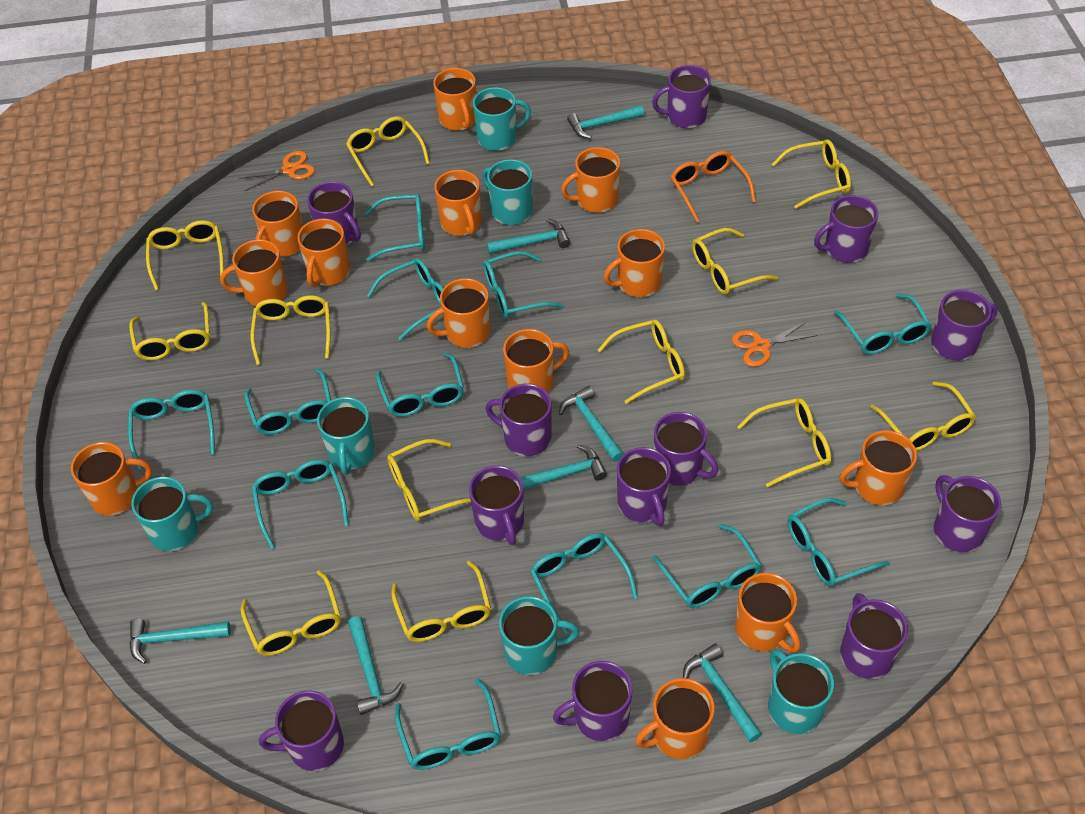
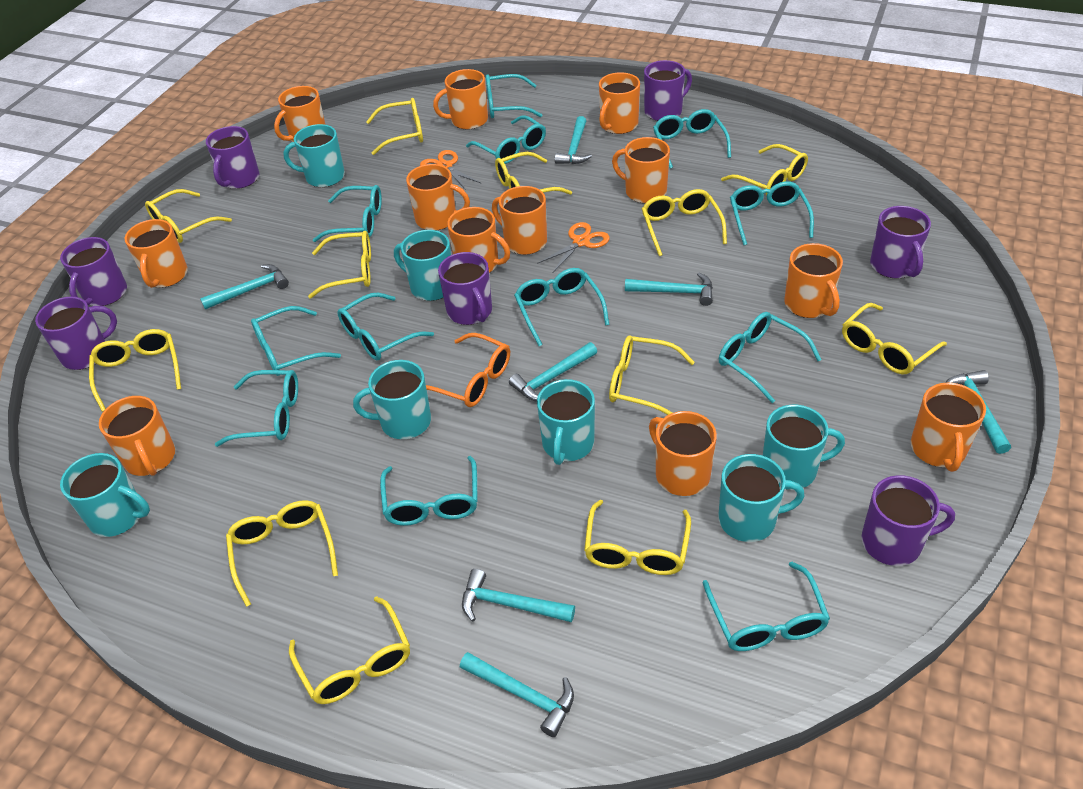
orange mug: [71,442,152,515] [220,239,288,306] [252,191,303,257] [297,218,350,287] [427,278,490,348] [433,68,476,131] [434,170,482,236] [503,329,569,393] [561,147,620,213] [604,229,665,297] [635,678,715,759] [735,573,801,653] [839,430,917,505] = 13 -> [99,396,175,476] [125,219,188,288] [274,86,325,142] [406,164,470,230] [433,69,488,129] [447,207,510,273] [492,186,547,255] [599,72,640,134] [612,137,670,203] [649,411,717,496] [785,243,843,318] [911,383,986,472] = 12
purple mug: [259,690,344,771] [307,181,361,245] [469,466,524,545] [485,384,552,456] [553,661,632,741] [617,447,671,526] [652,65,711,128] [654,412,718,486] [814,195,878,263] [840,593,908,679] [931,290,998,361] [934,475,1001,552] = 12 -> [35,297,117,370] [60,237,127,306] [206,126,260,189] [438,252,492,325] [644,60,692,121] [861,475,955,566] [870,206,931,279] = 7
turquoise mug: [131,477,213,551] [317,397,375,475] [473,87,531,151] [482,159,533,225] [499,596,579,675] [768,649,834,734] = 6 -> [60,453,150,537] [283,124,345,187] [353,360,431,439] [394,230,451,301] [537,379,595,465] [718,454,805,542] [763,405,845,490] = 7

